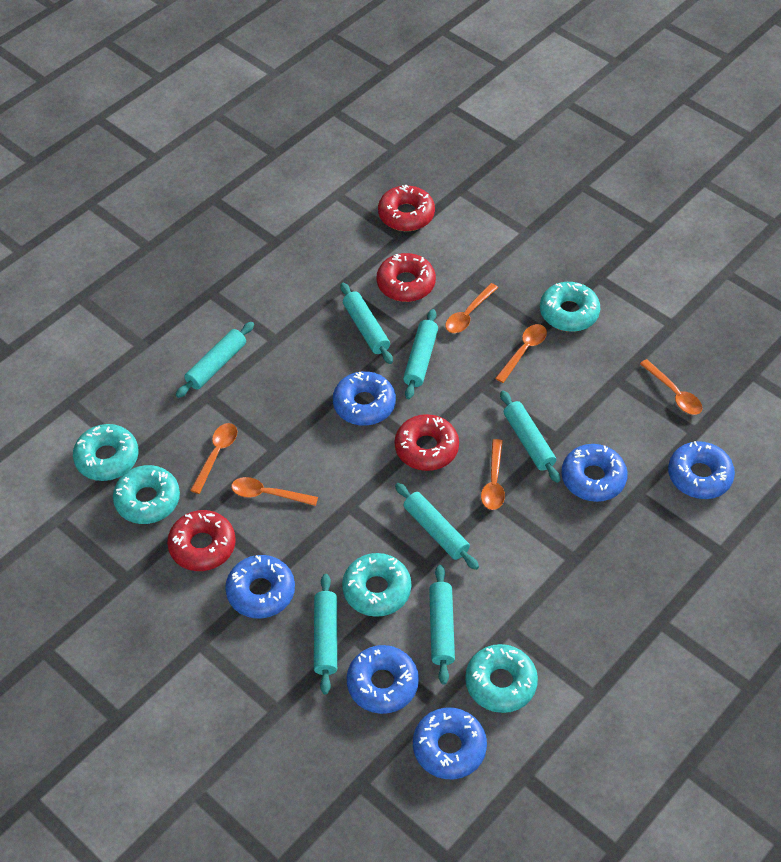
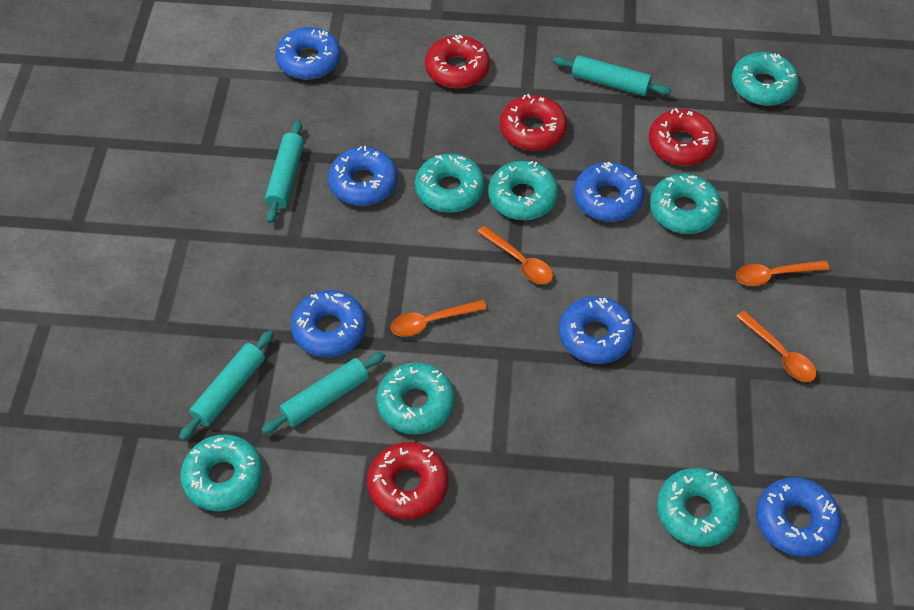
orange spoon: [190,423,237,494] [231,477,318,506] [445,283,498,333] [481,439,505,510] [495,324,547,383] [640,359,702,415] = 6 -> [391,300,487,337] [477,225,553,284] [736,260,829,286] [736,311,816,382] = 4
turquoise donut: [73,424,139,481] [113,465,180,524] [342,553,411,617] [465,644,538,713] [540,282,600,332] = 5 -> [180,434,263,511] [376,363,455,435] [415,154,485,213] [488,161,558,220] [650,174,721,234] [657,468,741,547] [732,52,799,106] = 7
turquoise rolling pin: [176,322,254,398] [314,574,337,694] [340,283,393,364] [395,483,479,570] [403,309,438,399] [429,565,455,685] [500,390,560,483] = 7 -> [179,330,274,441] [261,352,385,434] [265,120,304,223] [553,55,671,96] = 4

